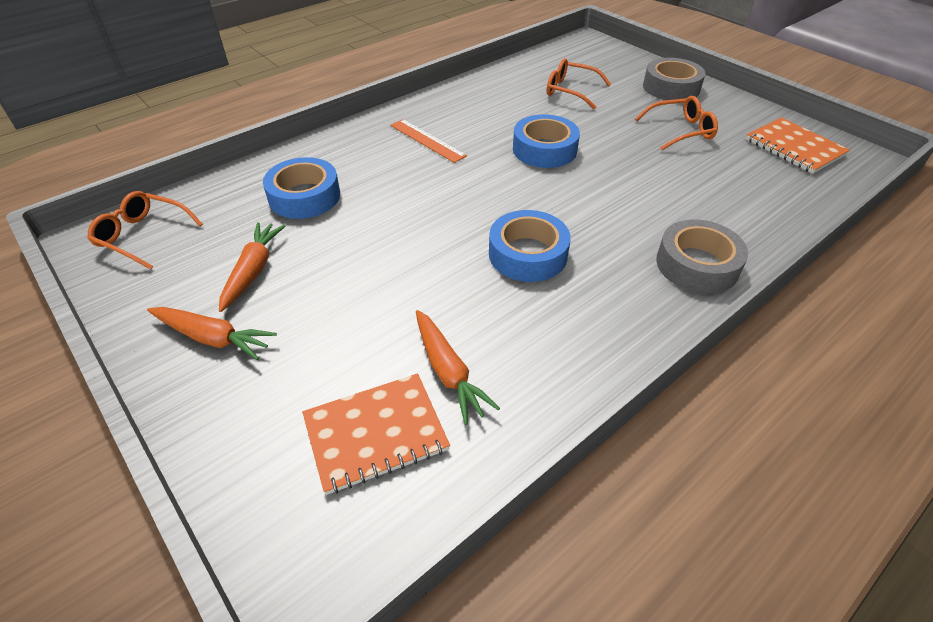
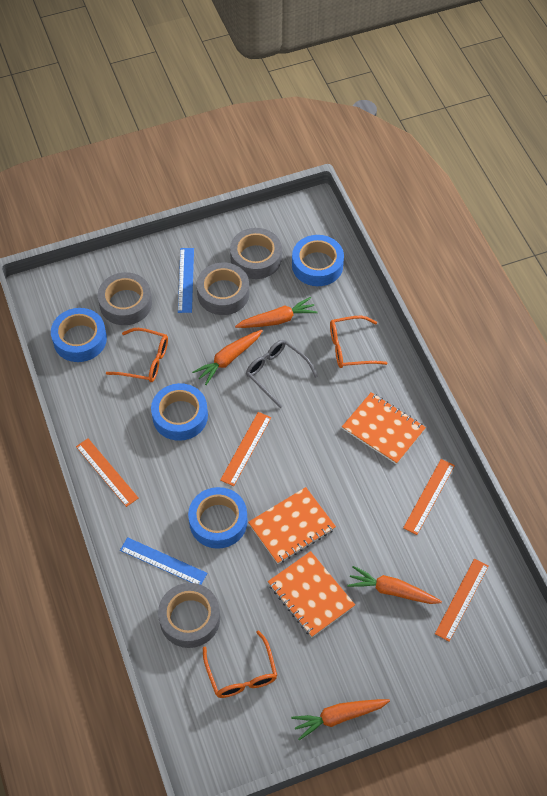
blue ruler: none = 0 -> [120,537,207,585] [178,248,194,313] = 2
blue tape: [263,157,340,219] [489,210,571,282] [513,114,580,168] = 3 -> [51,308,107,362] [151,383,208,441] [188,487,248,549] [292,235,344,286] = 4
grey glasses: none = 0 -> [246,340,318,408] = 1
grey tape: [643,58,705,100] [656,219,748,293] = 2 -> [98,272,152,325] [158,583,220,648] [197,263,249,315] [230,228,282,279] = 4
orange carrot: [147,307,277,360] [219,222,286,312] [416,310,500,425] = 3 -> [192,329,263,385] [235,297,317,328] [291,699,390,740] [347,566,442,604] = 4
orange notebook: [302,373,450,495] [746,117,850,174] = 2 -> [248,487,336,564] [268,551,355,637] [342,392,426,464] = 3
orange ruler: [390,119,467,163] = 1 -> [76,438,139,507] [220,412,271,486] [403,459,455,535] [435,558,489,642] = 4

